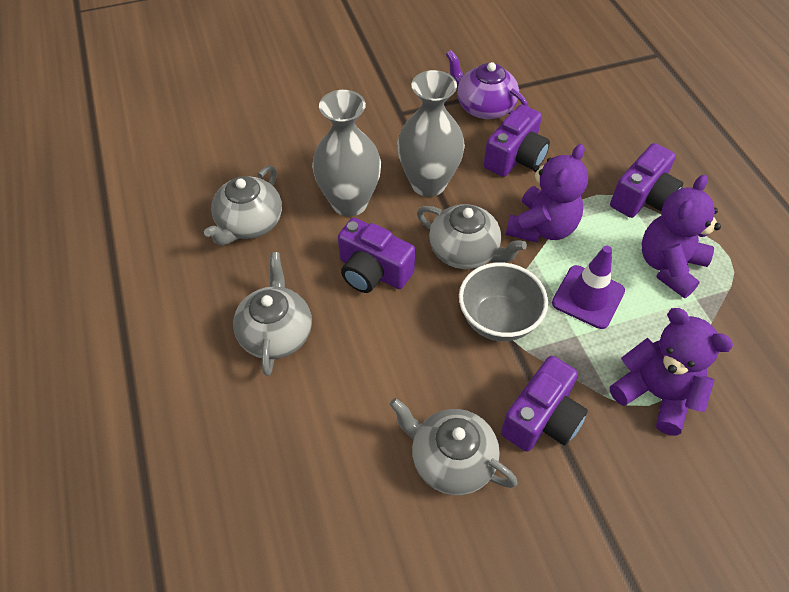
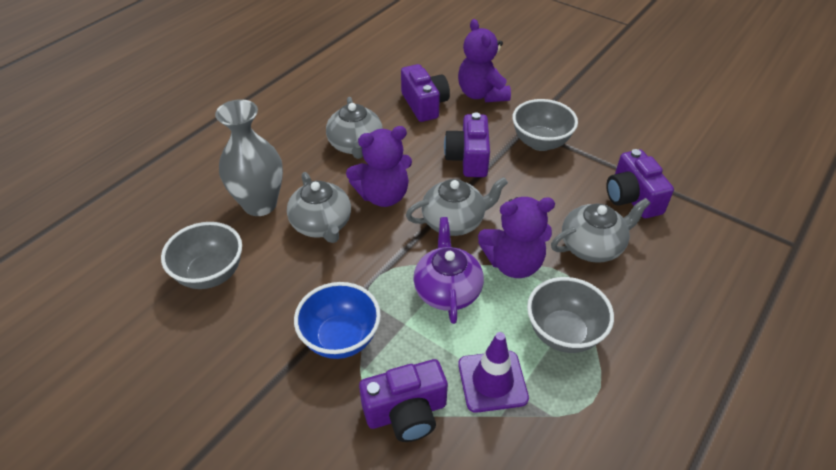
blue bowl: none = 0 -> [294,282,381,359] = 1
grey bowl: [459,263,548,342] = 1 -> [161,222,242,289] [512,99,578,151] [527,277,614,353] = 3
grey vase: [312,90,381,217] [397,70,465,197] = 2 -> [215,99,283,216] = 1

